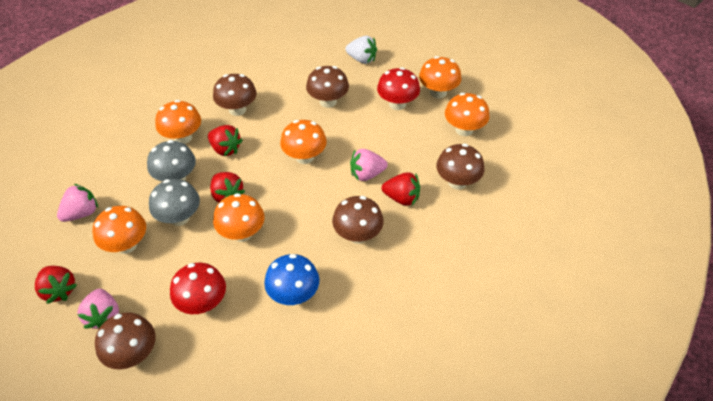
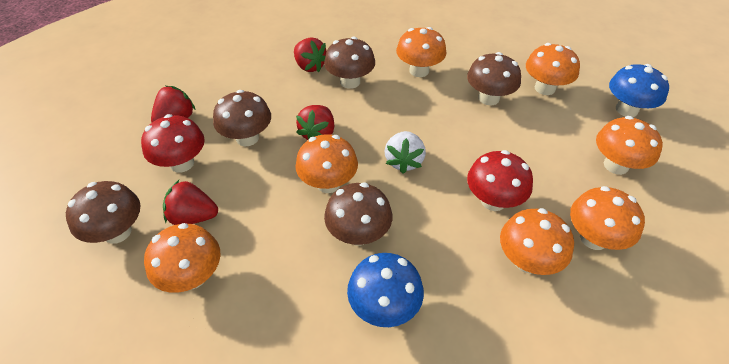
blue mushroom: [264,254,319,305] = 1 -> [347,253,424,327] [609,64,669,117] = 2
grey mushroom: [147,140,196,182] [149,179,200,226] = 2 -> none = 0
orange mushroom: [93,206,146,254] [155,100,201,144] [213,193,265,242] [280,120,327,164] [419,56,462,98] [445,93,489,136] = 6 -> [144,223,221,293] [295,134,358,193] [396,27,446,77] [500,208,574,275] [526,43,580,95] [570,186,645,250] [596,116,663,175] = 7
pink strawberry: [57,184,98,222] [77,288,119,329] [350,149,388,181] = 3 -> none = 0

